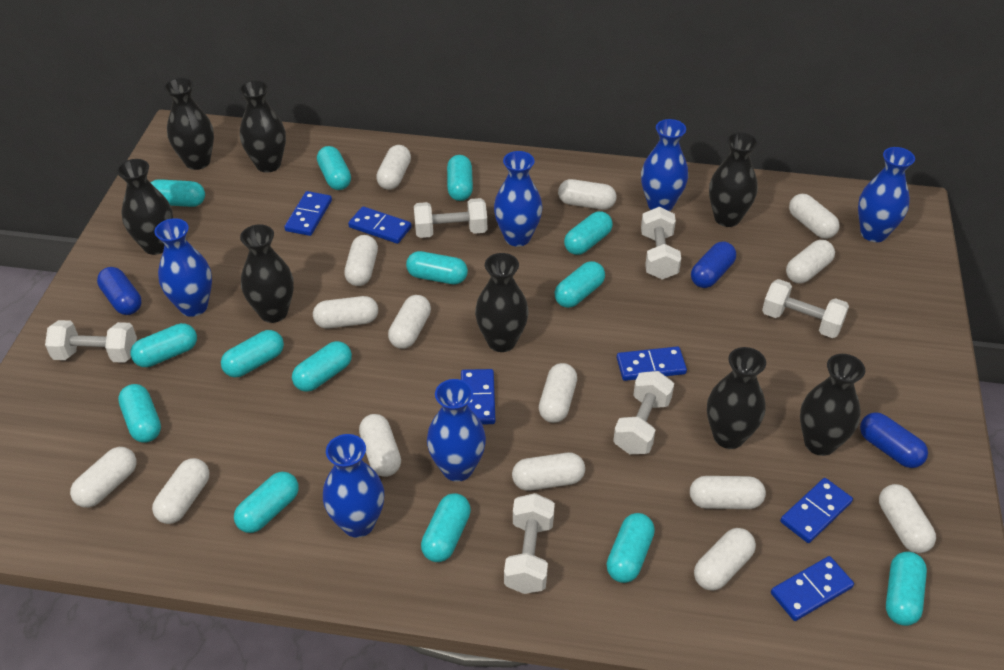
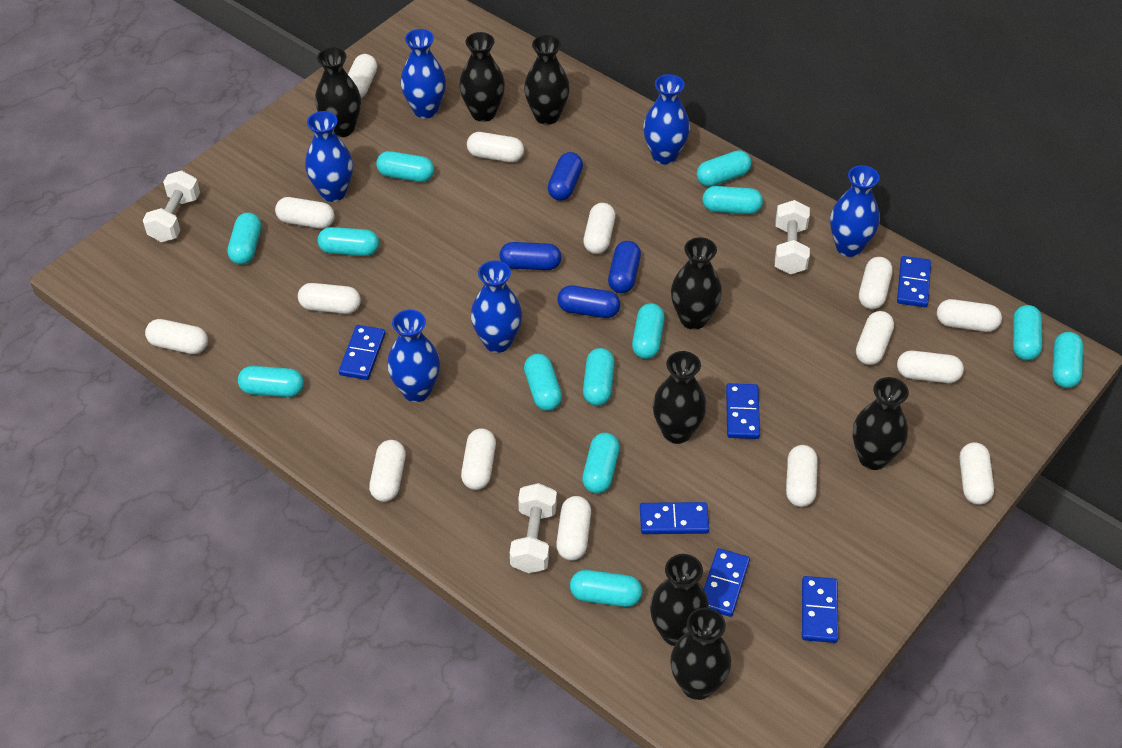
blue capsule: [97,267,142,315] [691,242,736,288] [860,412,928,468] = 3 -> [499,242,562,270] [548,152,583,201] [557,285,620,318] [608,241,641,293] = 4
turquoise capsule: [118,384,161,442] [130,323,197,367] [150,179,205,207] [221,330,284,377] [234,472,299,533] [292,341,352,392] [317,146,351,190] [406,251,468,284] [421,493,471,562] [447,155,473,201] [554,261,605,308] [564,211,613,255] [607,513,655,583] [886,552,927,626] = 14 -> [228,213,261,265] [238,366,304,397] [318,227,379,256] [376,151,434,182] [524,354,562,411] [570,570,642,607] [582,433,620,494] [583,348,615,406] [632,303,665,359] [697,150,751,187] [702,186,763,214] [1013,305,1042,361] [1052,332,1083,388] = 13
white dumbbell: [45,320,137,363] [414,198,487,238] [504,493,555,594] [613,371,674,454] [641,207,681,280] [762,279,849,338] = 6 -> [143,171,200,242] [510,483,557,573] [775,200,810,274] = 3

